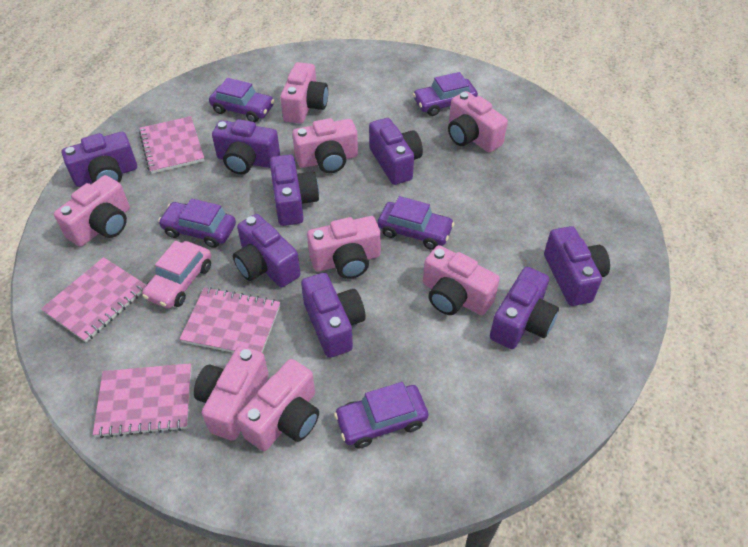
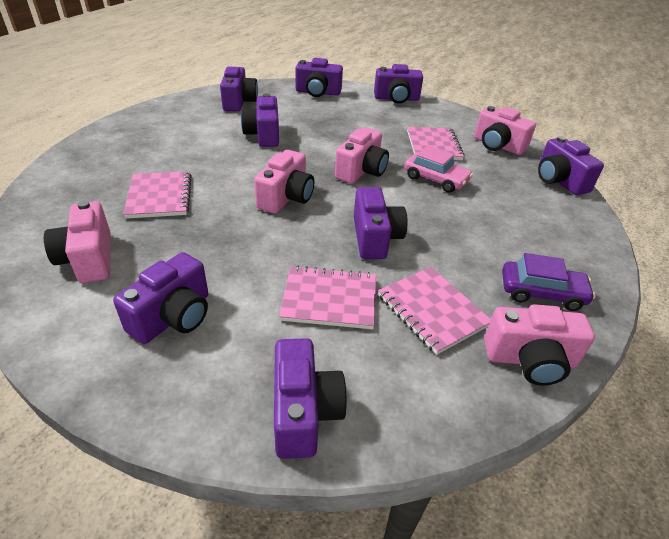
pink camera: [54,175,130,247] [194,346,268,441] [237,359,319,451] [280,62,328,124] [292,118,358,173] [307,216,381,279] [423,245,500,315] [448,91,508,153] = 8 -> [44,200,111,283] [254,150,314,214] [335,127,389,184] [474,106,536,155] [484,304,595,385] = 5
purple car: [158,198,236,248] [209,78,274,122] [334,382,428,448] [378,196,455,250] [413,72,478,116] = 5 -> [502,253,595,311] = 1

